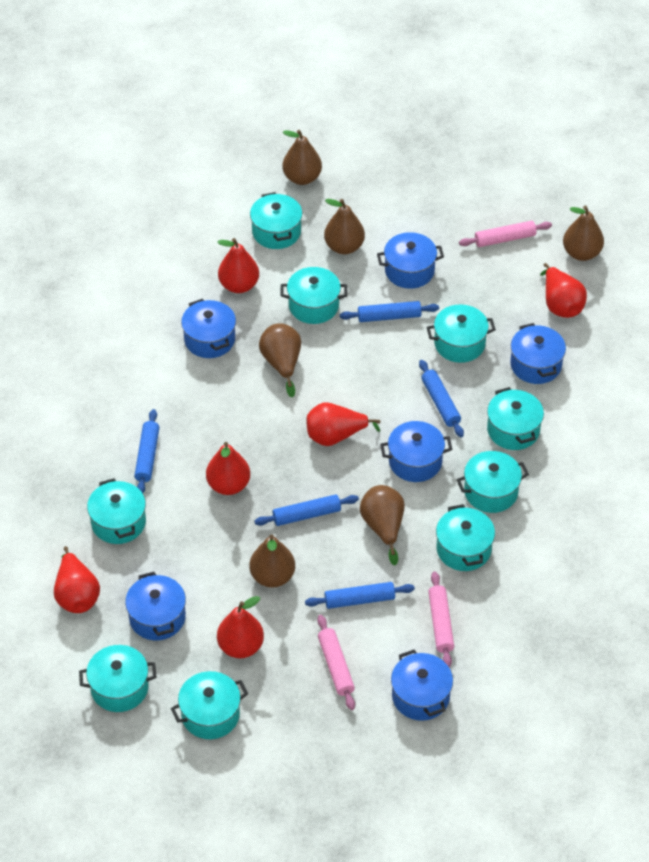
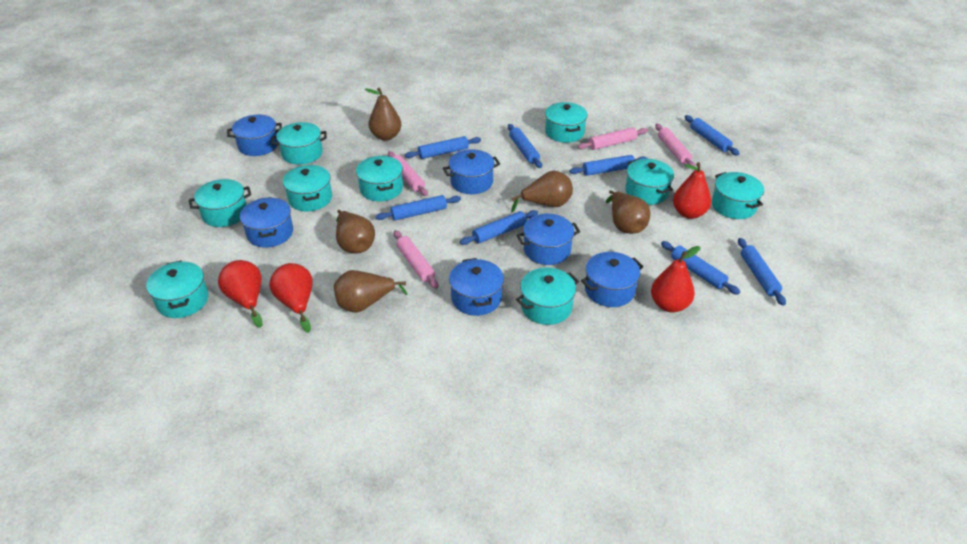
blue rolling pin: [134,409,160,493] [254,494,359,526] [305,582,415,609] [340,301,439,322] [419,360,464,437] = 5 -> [375,195,461,221] [405,136,481,159] [460,210,538,245] [508,124,542,168] [570,155,648,176] [661,241,740,295] [685,115,740,156] [738,238,786,306] = 8
brown pear: [249,534,295,588] [259,323,301,397] [282,130,322,185] [324,199,365,254] [360,485,405,565] [563,206,604,261] = 6 -> [334,270,407,313] [336,210,375,254] [365,88,402,141] [511,171,573,213] [606,190,650,234] = 5
pink rolling pin: [317,615,355,710] [428,571,454,667] [459,221,552,247] = 3 -> [388,151,428,196] [394,230,438,289] [578,127,648,150] [655,124,695,166] = 4
red pear: [54,546,100,613] [206,442,250,495] [217,238,259,293] [217,596,264,658] [306,402,380,446] [540,263,587,318] = 6 -> [218,260,263,328] [269,263,313,333] [651,246,700,312] [673,162,711,219] = 4

